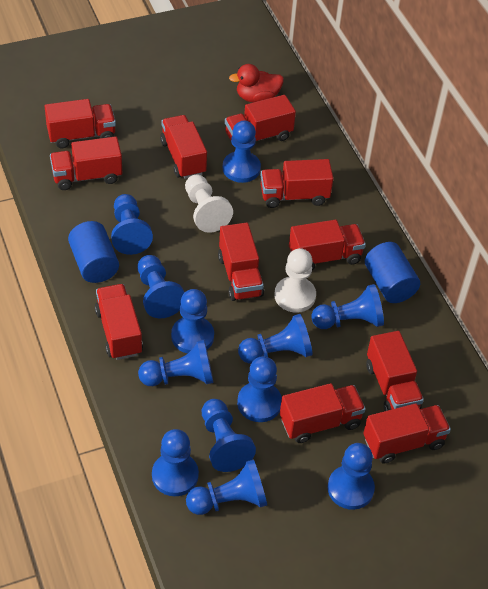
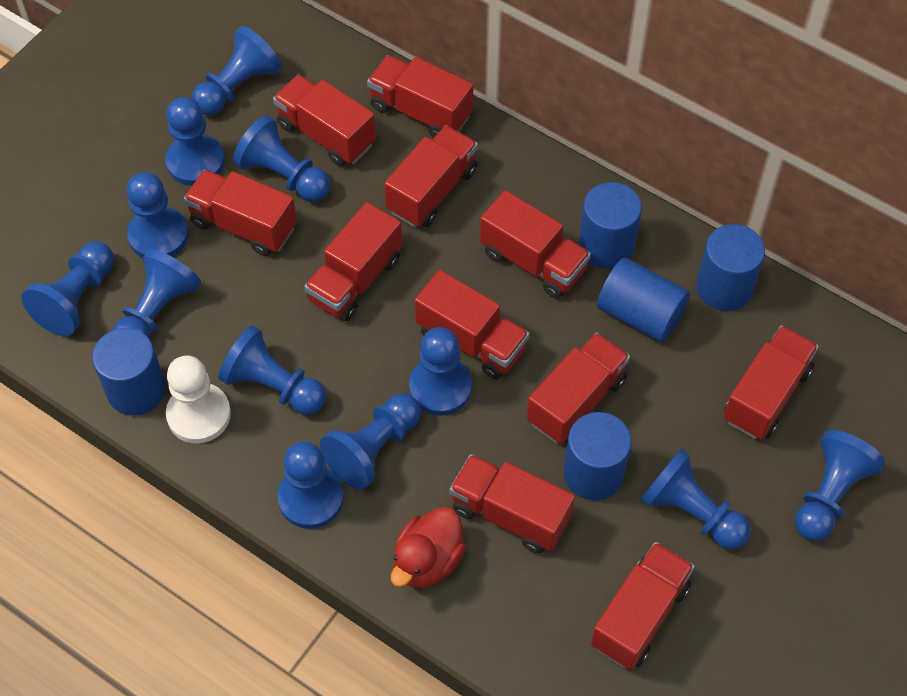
blue cylinder: [68,221,119,283] [365,242,420,303] = 2 -> [92,328,166,416] [564,412,632,500] [579,182,642,269] [597,258,690,342] [696,224,765,311] = 5
white pawn: [185,175,233,233] [274,248,316,313] = 2 -> [166,356,231,444] = 1

